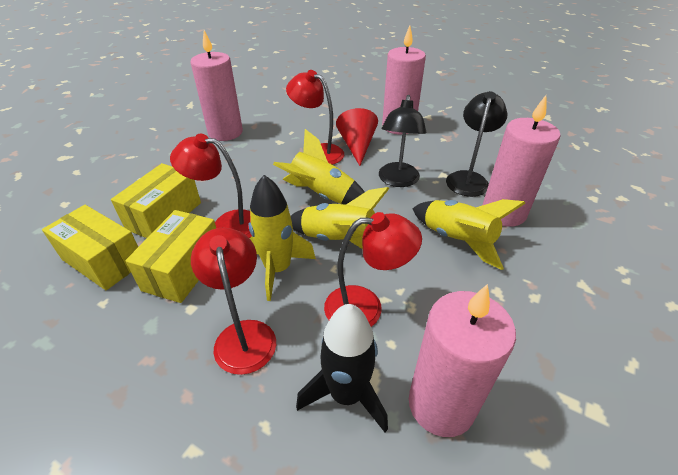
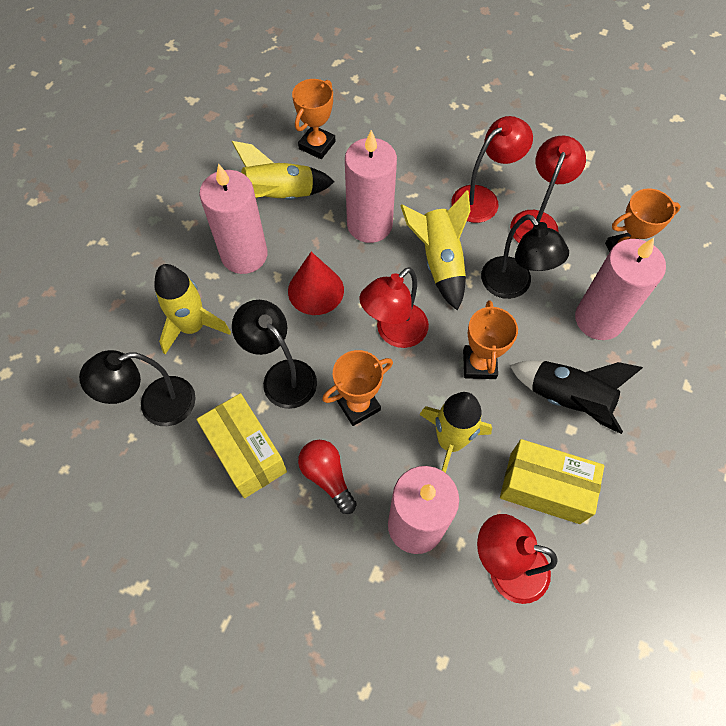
black lamp: [379,95,426,187] [446,91,507,197] = 2 -> [79,350,196,426] [232,300,317,409] [481,214,569,299] = 3
orange trophy: none = 0 -> [292,79,336,159] [322,350,393,426] [463,300,518,379] [605,188,681,252] = 4
red light bulb: none = 0 -> [298,440,357,514] = 1
yellow box: [42,205,138,290] [111,163,201,238] [125,210,216,303] = 3 -> [196,393,287,498] [500,439,604,524] = 2

